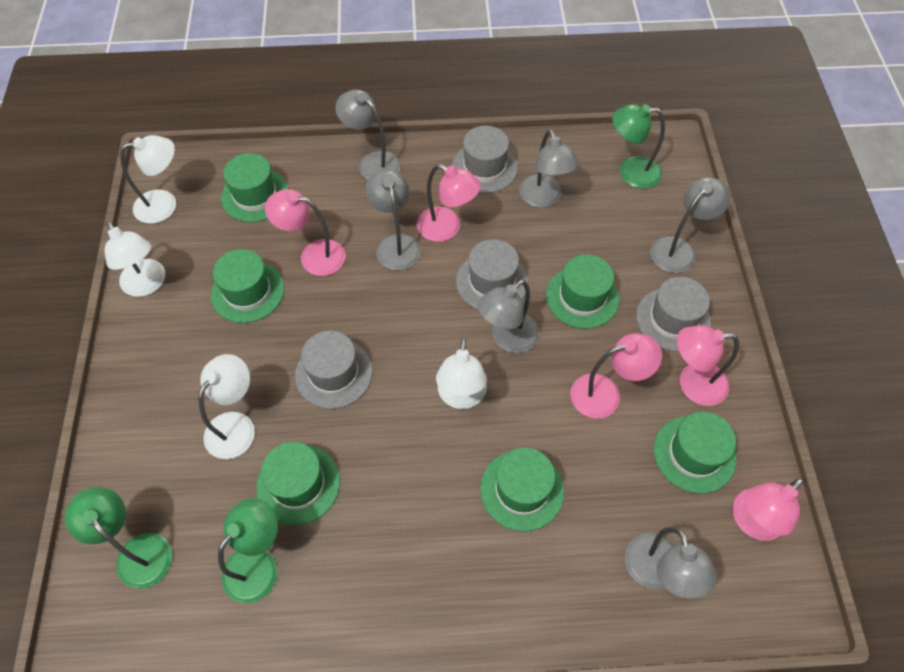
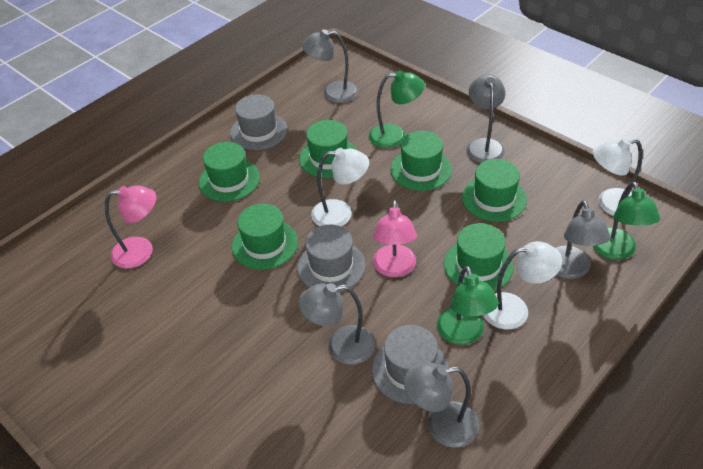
grey hat: [295,331,372,409] [452,126,518,193] [456,239,528,310] [636,277,711,352] = 4 -> [230,95,287,150] [297,225,366,292] [372,325,449,404] = 3
grey lamp: [336,90,401,180] [365,169,421,271] [478,280,539,353] [519,130,579,208] [625,527,717,599] [651,177,730,273] = 6 -> [299,283,375,365] [302,29,358,103] [404,363,479,447] [467,74,505,163] [555,200,611,279] = 5
pink lamp: [265,189,346,276] [417,164,481,242] [570,333,662,419] [677,325,739,406] [733,478,804,541] = 5 -> [105,185,156,269] [373,200,417,277] = 2
white lamp: [104,221,165,297] [120,135,176,224] [199,354,255,459] [436,338,487,409] = 4 -> [311,148,369,226] [483,241,562,329] [593,138,642,216] = 3

